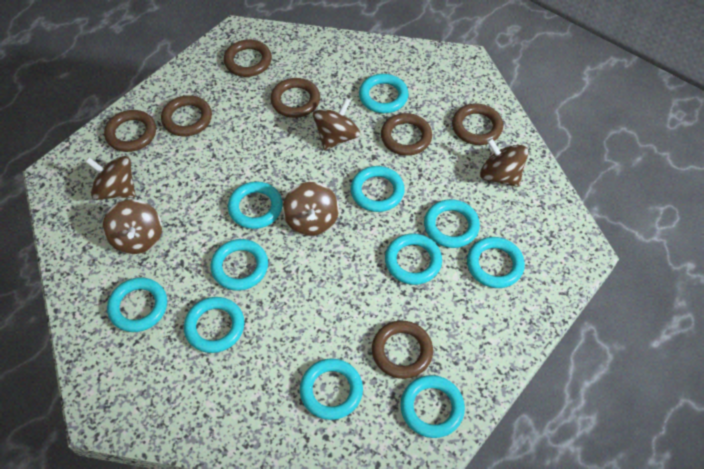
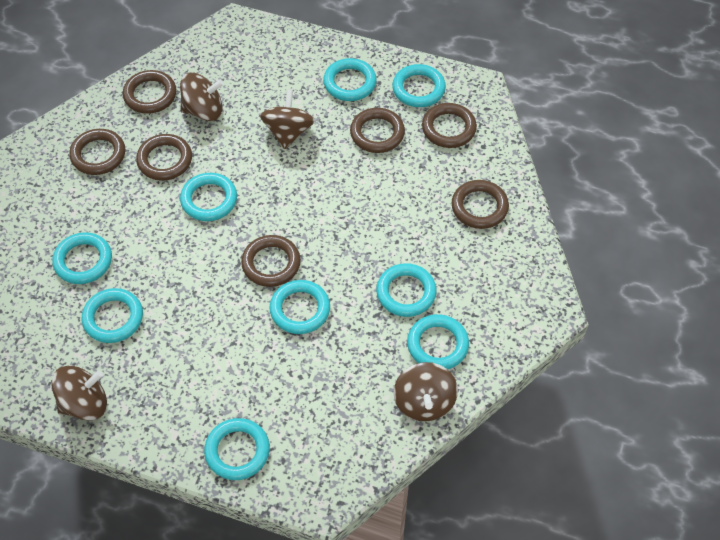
brown spinning top: [85,156,136,200] [103,199,162,254] [283,182,339,236] [313,98,360,150] [480,138,528,187] = 5 -> [52,366,107,420] [180,73,224,121] [260,89,315,149] [394,362,458,421] = 4
turquoise ring: [107,277,167,332] [184,297,244,353] [210,239,268,291] [228,182,283,229] [300,358,363,420] [351,166,405,212] [359,74,409,113] [385,233,442,285] [400,375,465,438] [424,199,480,248] [467,237,525,288] = 11 -> [52,232,112,284] [82,288,143,343] [180,173,237,221] [204,418,270,480] [269,280,330,334] [323,58,377,101] [376,263,437,317] [392,64,446,107] [407,314,469,370] = 9

